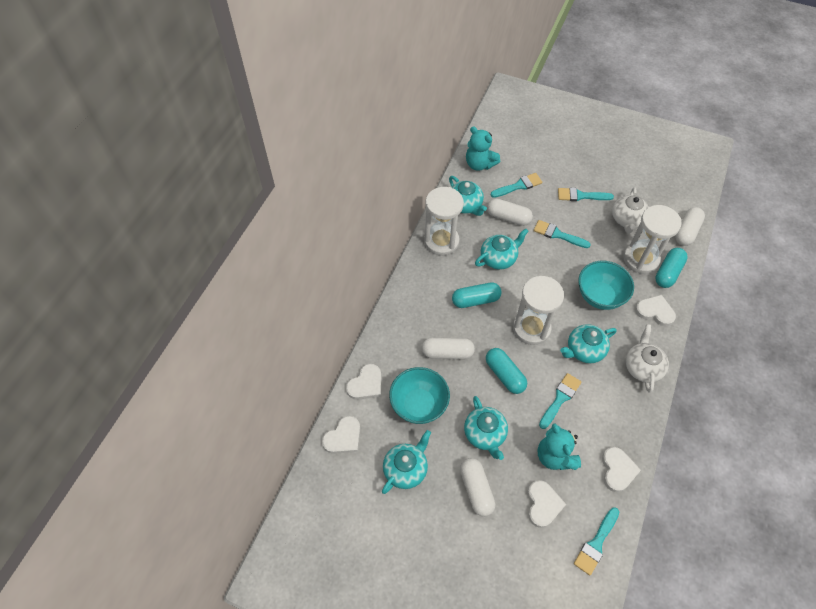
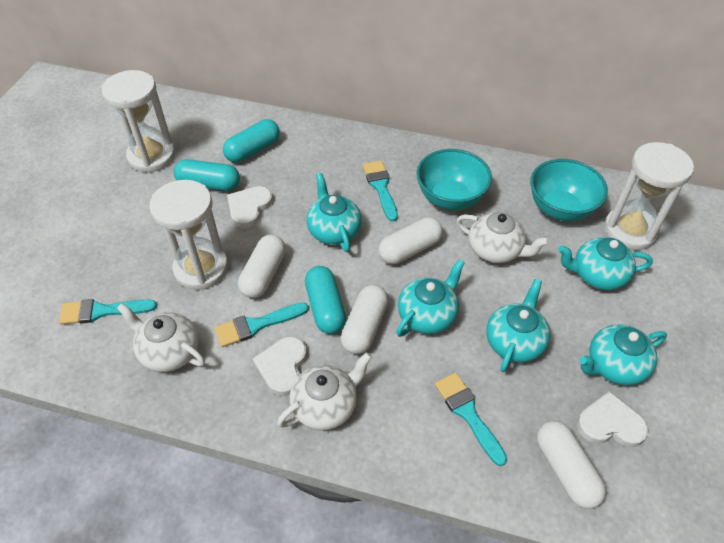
turquoise brush: [491,173,542,198] [534,220,591,248] [539,373,581,429] [558,188,614,201] [574,507,619,575] = 5 -> [59,299,157,325] [215,302,309,347] [363,161,398,222] [435,373,507,466] = 4
turquoise teddy bear: [466,126,500,171] [538,423,581,470] = 2 -> none = 0
white heart: [322,416,360,454] [346,364,381,400] [528,480,566,528] [602,447,641,492] [635,295,676,327] = 5 -> [227,186,273,228] [253,337,307,396] [577,391,648,447] = 3
white teapot: [612,187,649,233] [626,324,669,393] = 2 -> [117,303,205,372] [277,352,372,430] [456,212,550,263] = 3

